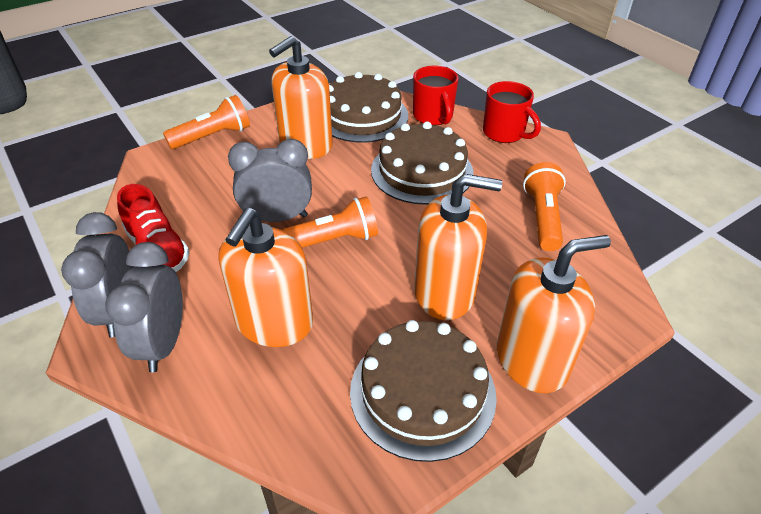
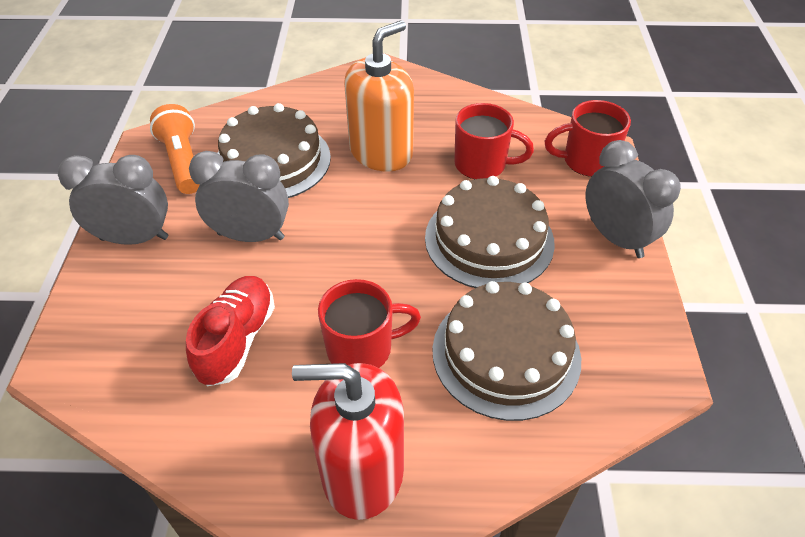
orange flashlight: [163,95,250,149] [281,196,378,248] [523,162,566,251] = 3 -> [150,104,200,194] = 1
orange soap dispenser: [219,208,313,347] [269,36,333,159] [414,174,502,320] [497,235,611,393] = 4 -> [344,20,414,172] = 1
red mug: [413,66,458,125] [483,81,541,143] = 2 -> [318,279,421,368] [454,103,534,179] [545,100,631,177] = 3
red soap dispenser: none = 0 -> [292,363,404,520] = 1

